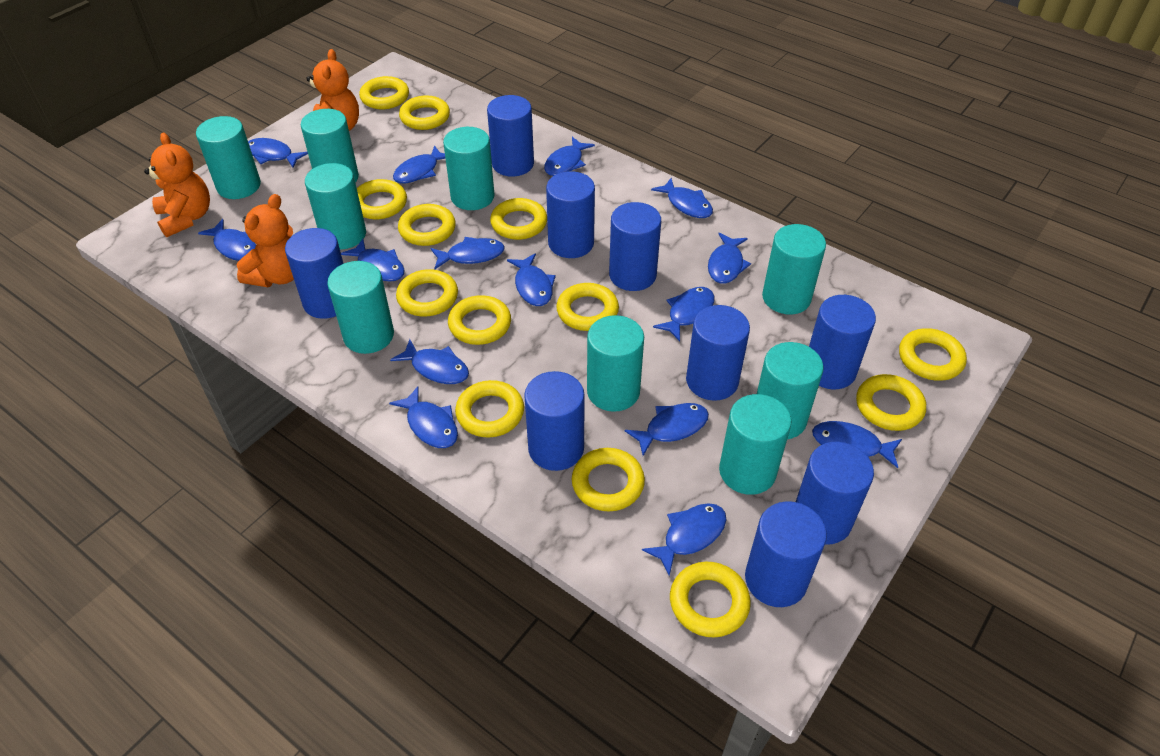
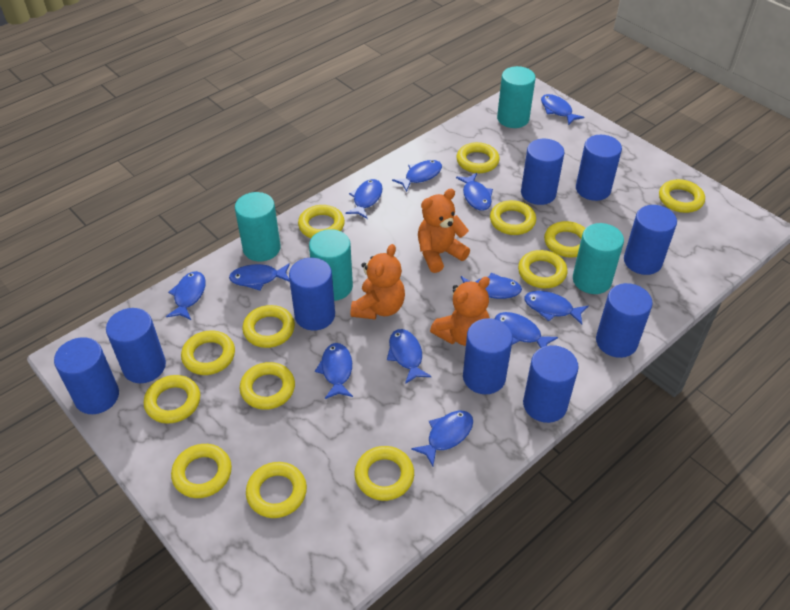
blue fish: [198,219,256,261] [248,138,308,168] [341,239,405,282] [389,386,458,448] [390,339,469,384] [393,145,445,183] [431,237,505,269] [507,253,556,306] [544,137,595,176] [625,403,709,456] [642,503,726,576] [651,178,713,218] [653,287,715,341] [708,233,751,284] [812,421,902,468] = 15 -> [166,271,206,320] [229,263,290,291] [315,343,353,399] [346,179,382,219] [387,329,431,384] [392,160,442,192] [411,411,473,466] [456,173,493,211] [461,272,522,299] [495,312,558,348] [524,291,589,325] [541,94,584,125] = 12
turquoise cylinder: [196,116,261,199] [301,109,359,183] [305,163,366,250] [327,261,394,354] [443,127,495,210] [587,315,644,412] [719,394,791,495] [757,342,824,439] [762,224,826,314] = 9 -> [235,192,281,261] [309,229,353,301] [497,66,536,128] [573,223,624,294] = 4

